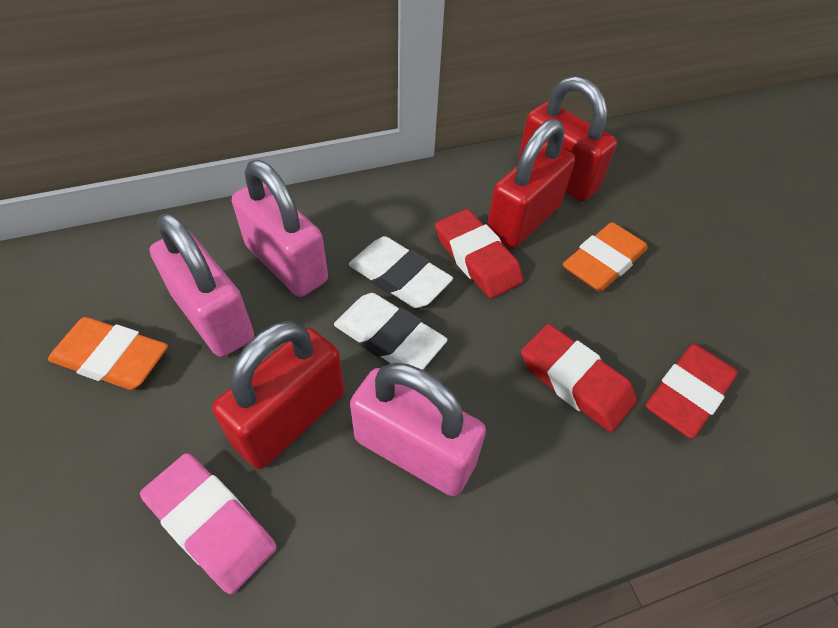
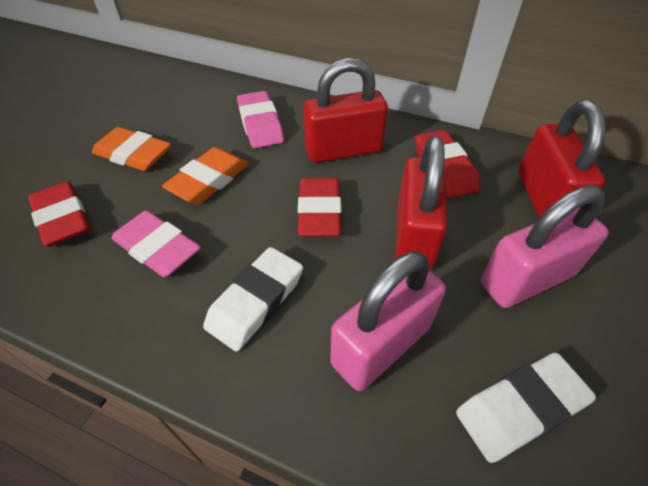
pink eraser: [140,453,277,594] = 1 -> [112,210,201,277] [237,91,284,148] = 2
pink padlock: [150,213,254,357] [232,160,328,297] [350,363,486,496] = 3 -> [330,251,446,391] [481,185,609,308] = 2

